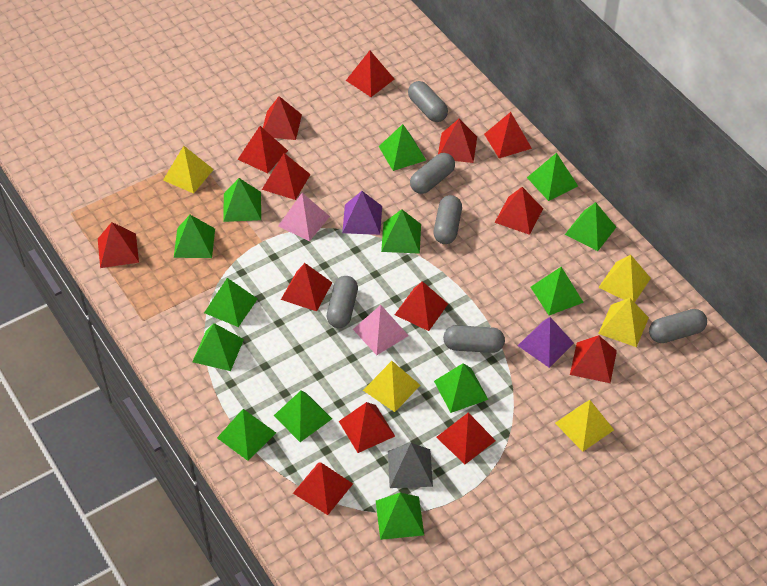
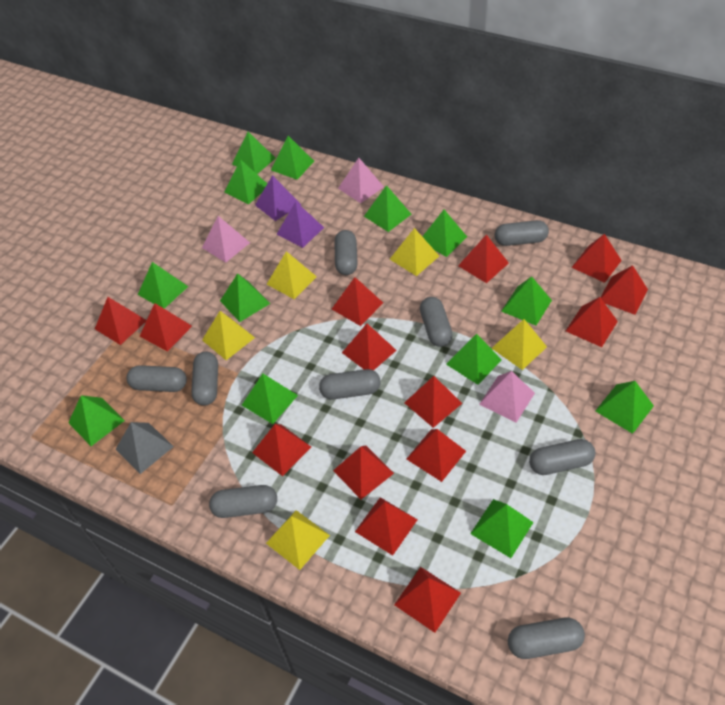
grey capsule: [327,276,358,328] [408,81,448,122] [410,153,455,194] [434,195,462,244] [443,325,505,353] [649,309,707,343] = 6 -> [126,365,187,392] [191,352,218,406] [209,485,277,518] [319,369,381,399] [334,230,358,275] [420,297,453,347] [495,220,549,246] [508,617,585,659] [529,439,595,475] = 9
pink pyramid: [278,193,330,241] [353,305,409,355] = 2 -> [202,216,250,263] [338,158,384,203] [479,371,535,423] = 3

